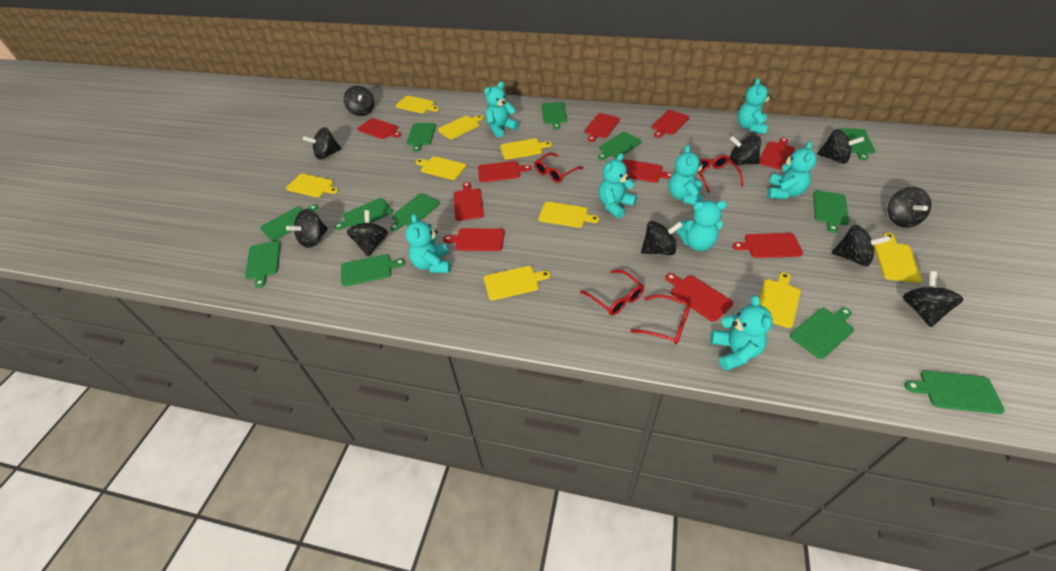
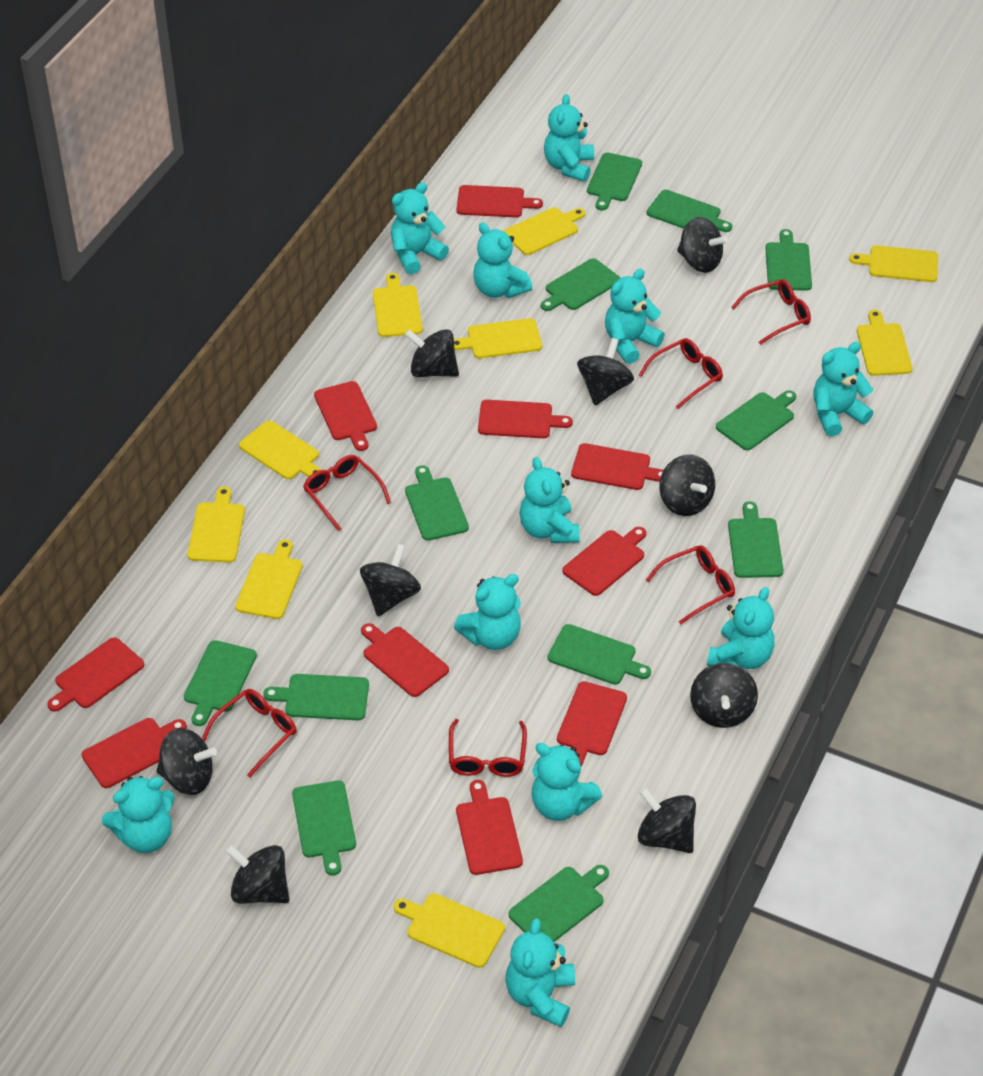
black spinning top: [286,209,328,248] [303,127,341,159] [344,86,374,116] [347,210,388,256] [641,221,683,255] [730,135,761,165] [817,129,864,164] [832,225,891,266] [887,186,931,228] [903,271,963,327] = 10 -> [157,728,217,795] [225,845,289,904] [360,544,421,616] [405,329,459,377] [577,338,634,405] [638,787,696,853] [659,454,715,516] [677,217,728,273] [690,663,758,728] = 9
red glasses: [534,153,583,183] [580,270,644,315] [630,294,691,344] [698,155,743,193] = 4 -> [202,689,297,777] [303,455,391,531] [449,719,527,777] [639,338,723,409] [646,545,735,624] [731,279,811,345] = 6
turquoise teddy bear: [406,214,451,273] [484,82,519,138] [599,153,637,218] [669,145,705,205] [676,201,727,251] [711,295,773,371] [737,78,772,134] [767,141,817,199] = 8 -> [102,776,175,853] [391,182,449,274] [454,574,521,650] [473,222,533,298] [506,918,575,1027] [519,457,580,543] [532,743,602,821] [544,94,594,182] [605,269,665,364] [707,587,774,669] [813,342,873,437] = 11

